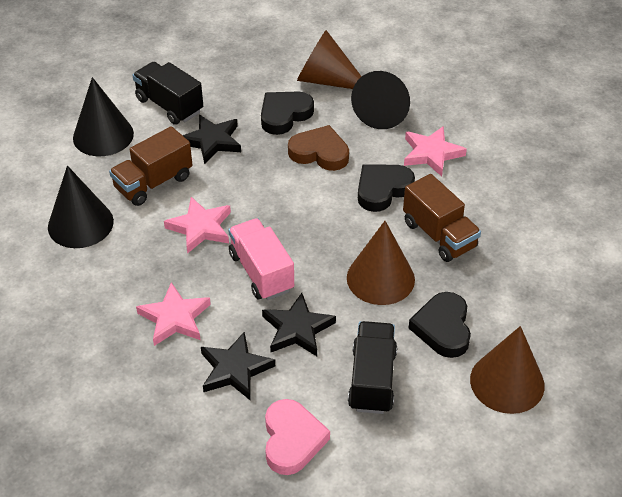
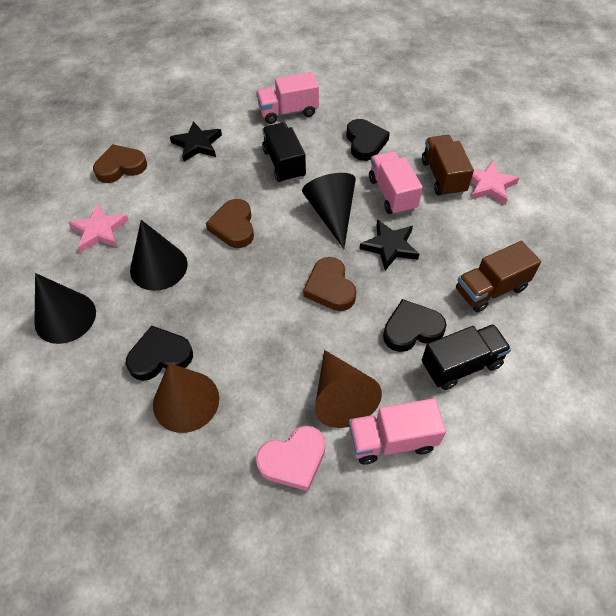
black star: [182,115,241,164] [201,331,275,400] [262,293,336,356] = 3 -> [170,121,222,162] [360,220,419,271] = 2
brown cone: [297,30,362,89] [347,221,415,305] [470,326,545,414] = 3 -> [153,363,219,433] [315,350,382,428] = 2
brown heart: [288,125,349,171] = 1 -> [93,144,147,183] [206,199,254,248] [303,257,356,311] = 3
pink star: [136,282,211,346] [164,197,231,254] [404,126,467,177] = 3 -> [68,204,129,252] [471,160,520,205] = 2
pink truck: [228,218,294,300] = 1 -> [256,72,319,124] [349,398,446,465] [369,151,423,215] = 3

